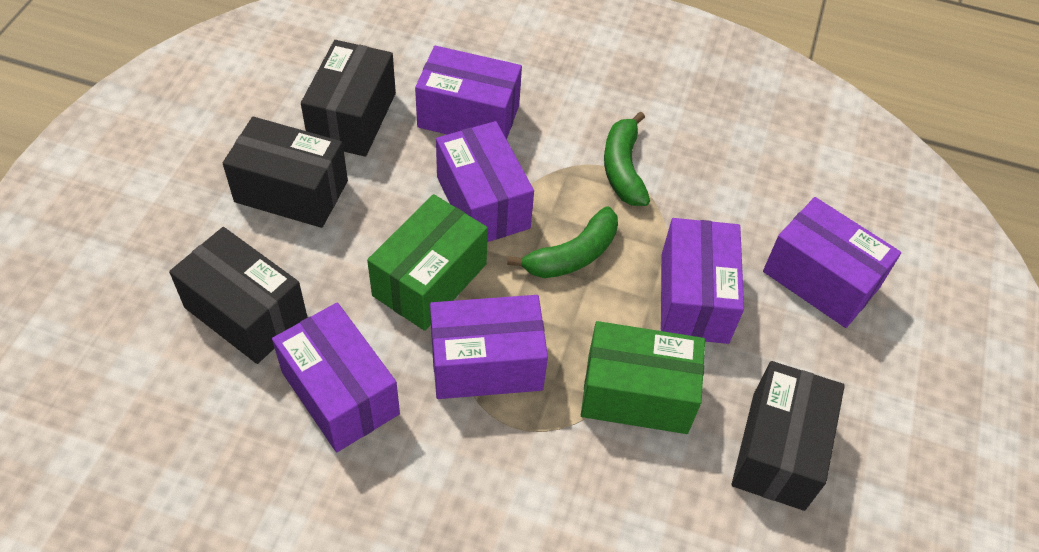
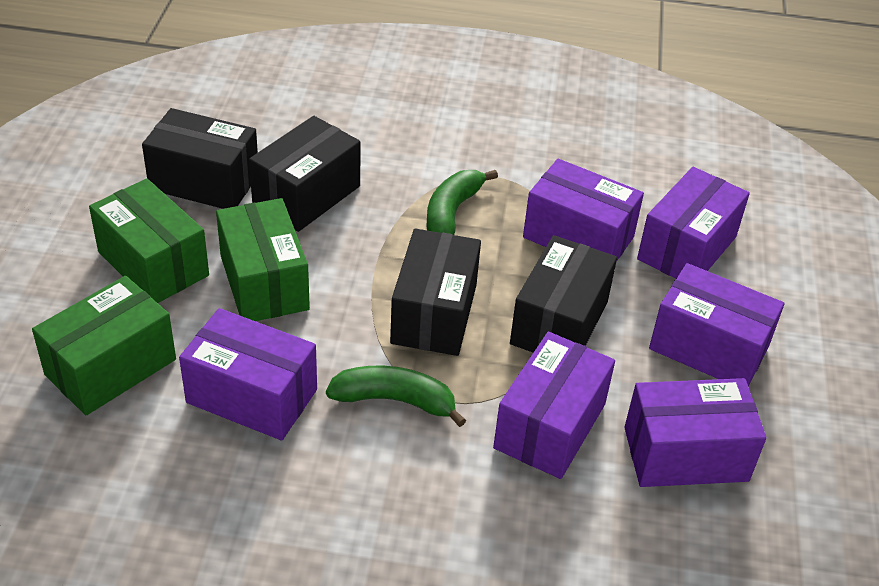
green box: [367,194,488,331] [581,321,705,434] = 2 -> [32,276,176,415] [89,178,209,303] [216,198,310,321] = 3

